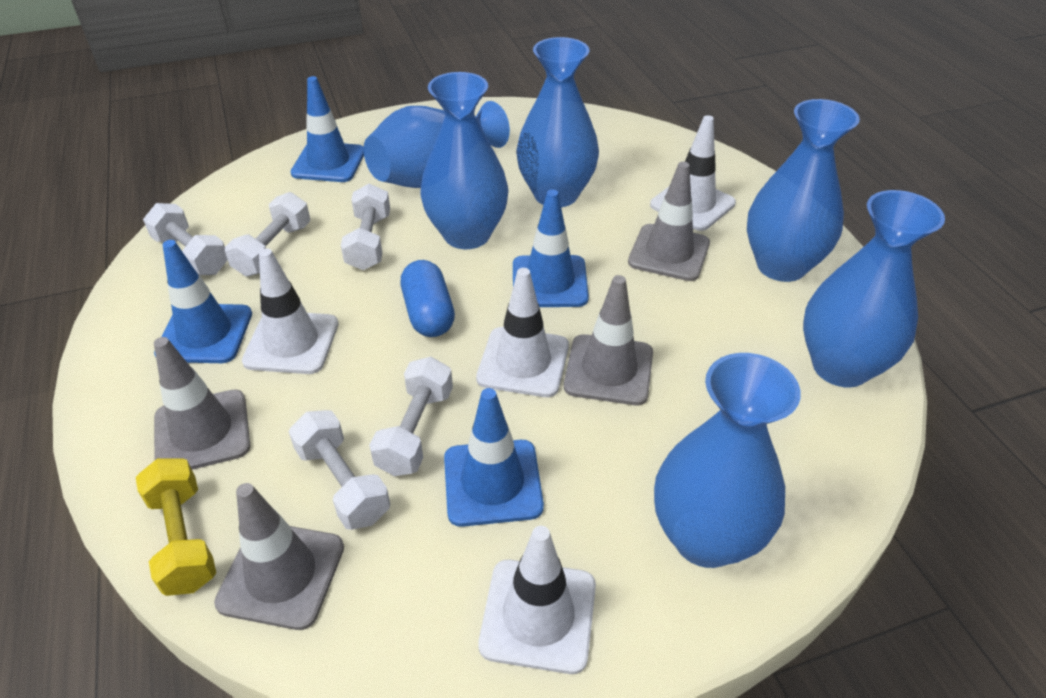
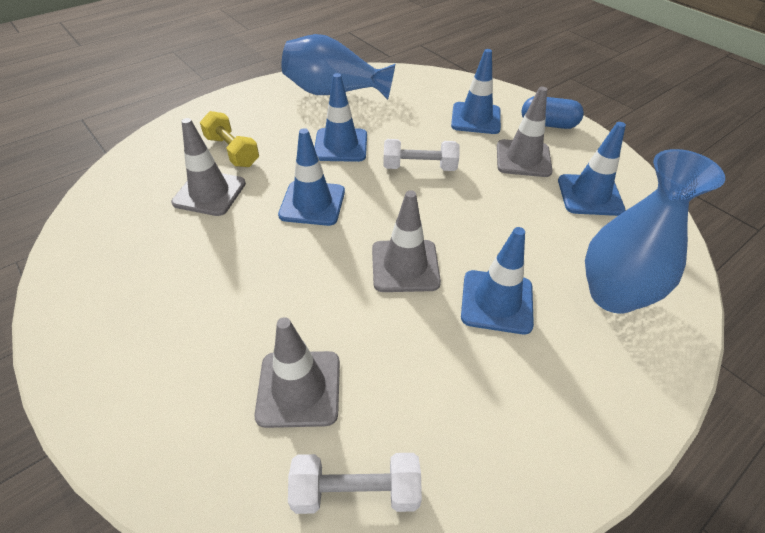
blue traffic cone: [154,240,252,363] [290,76,364,182] [444,388,544,527] [513,189,589,307] = 4 -> [278,128,345,226] [314,73,367,162] [451,49,501,134] [461,227,534,334] [558,122,626,216] = 5
blue vase: [364,101,510,188] [421,72,508,249] [516,37,599,207] [654,353,801,568] [747,99,860,282] [803,190,945,387] = 6 -> [281,34,395,100] [585,149,725,314] = 2
white dumbbell: [143,203,228,275] [225,192,310,276] [289,410,390,530] [341,184,390,270] [369,357,453,476] = 5 -> [288,453,422,514] [383,139,459,171] = 2
white traffic cone: [242,248,339,374] [476,268,569,397] [478,526,596,674] [650,115,736,231] = 4 -> none = 0

